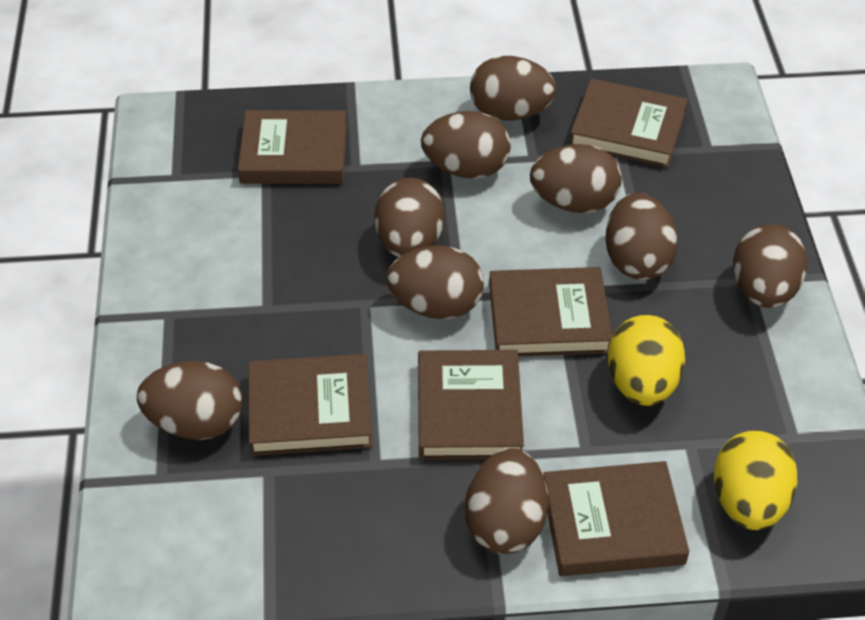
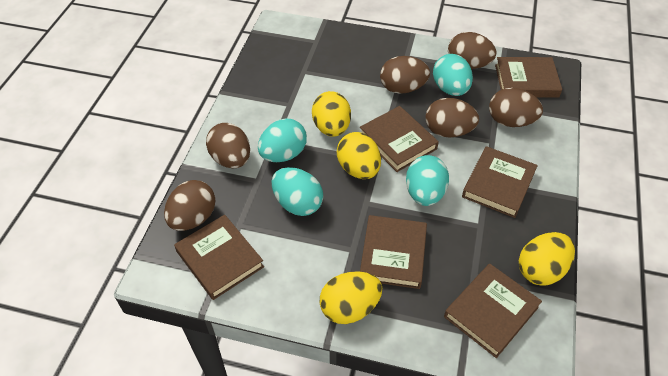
brown egg: [137,361,242,440] [374,178,445,257] [386,245,484,319] [421,111,510,179] [465,448,548,554] [470,56,556,121] [530,144,622,213] [605,193,678,280] [733,224,807,308] = 9 -> [164,180,216,231] [206,123,250,168] [380,56,430,94] [426,98,479,137] [448,32,496,69] [489,88,543,127] = 6
turquoise egg: none = 0 -> [258,119,307,162] [272,167,323,216] [406,155,449,206] [433,54,473,96] = 4
yellow egg: [608,315,685,406] [714,430,797,530] = 2 -> [312,91,351,137] [320,271,382,324] [337,132,381,179] [519,232,575,286] = 4

